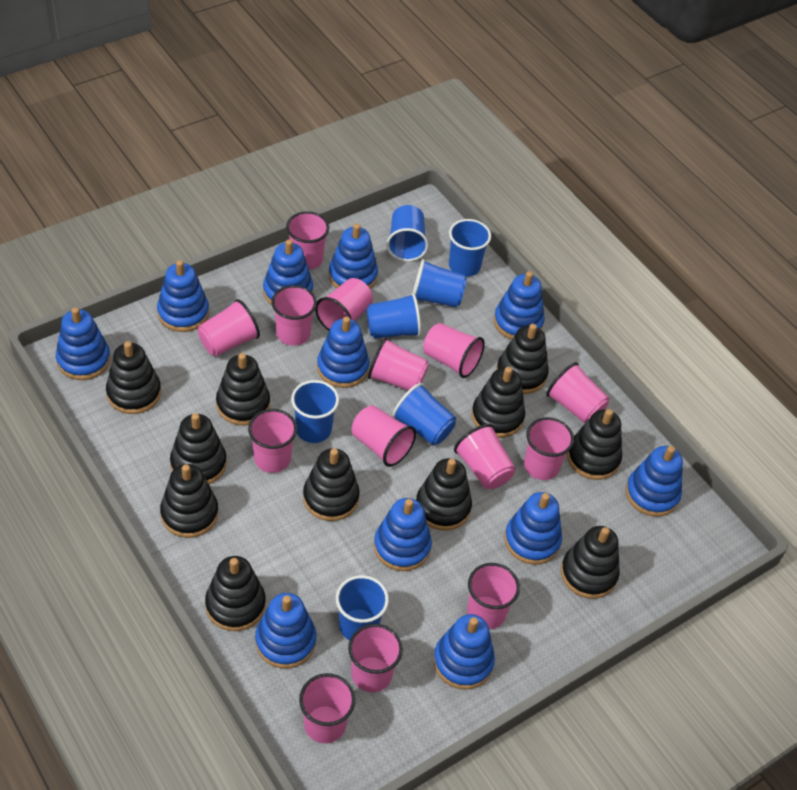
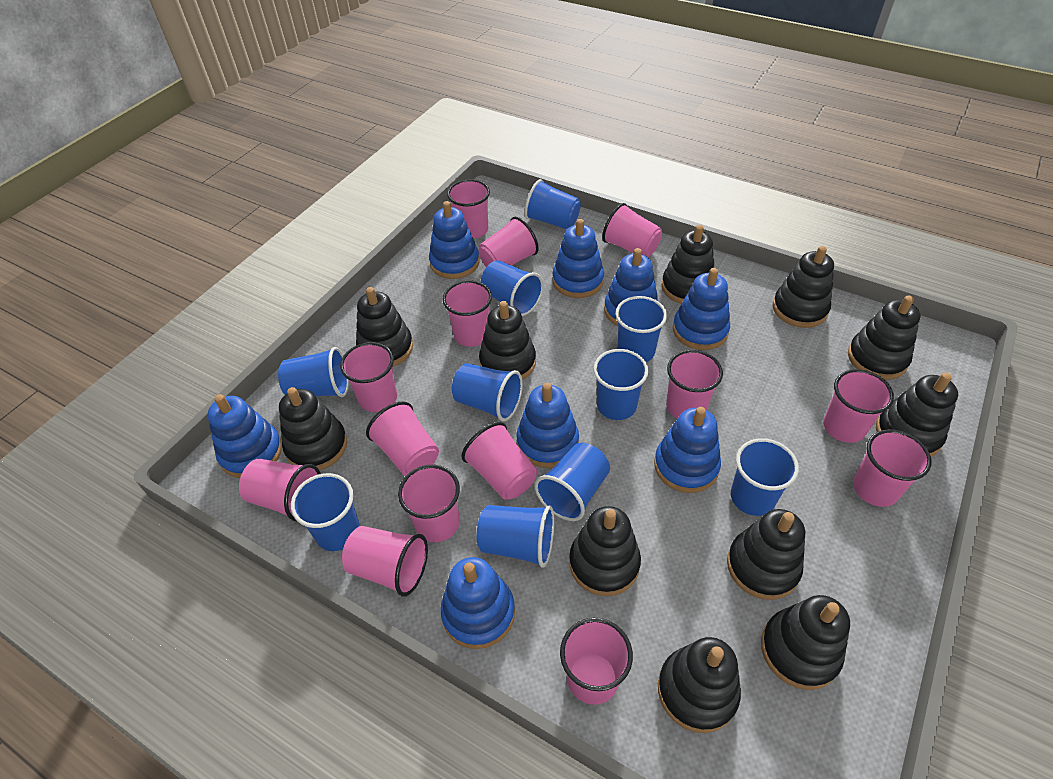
blue cup: [291,380,339,443] [336,575,389,640] [366,293,421,338] [386,205,428,261] [392,383,456,445] [413,259,467,307] [449,219,491,277] = 7 -> [278,347,349,397] [291,473,360,551] [452,363,523,422] [477,505,554,568] [481,260,543,316] [525,179,581,229] [535,443,610,521] [593,349,648,420] [615,296,667,362] [731,438,799,516] = 10
blue stacking toy: [56,307,111,380] [157,260,209,332] [255,593,316,668] [263,239,313,305] [317,316,369,388] [329,224,378,289] [374,498,432,571] [433,614,495,689] [494,271,545,340] [504,492,562,565] [626,446,683,517] = 11 -> [208,394,282,478] [429,201,479,279] [440,557,515,649] [516,383,579,468] [552,219,604,298] [604,248,659,326] [654,407,721,493] [673,268,730,350] = 8

